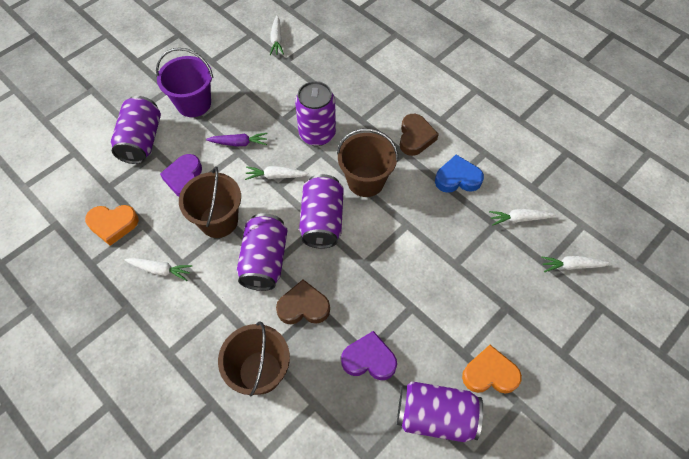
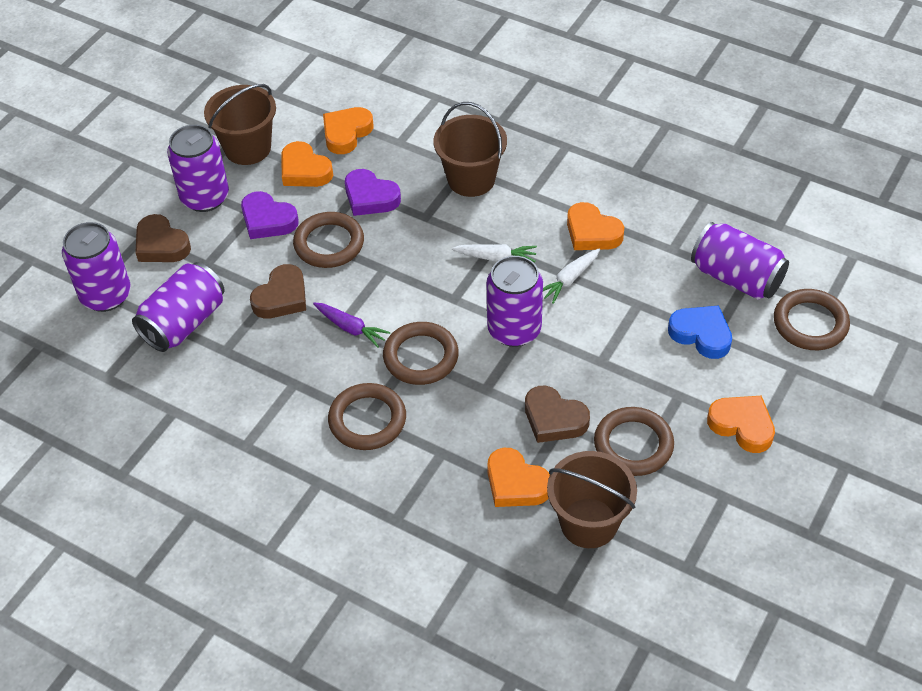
brown heart: [276,280,330,324] [400,114,439,156] = 2 -> [135,214,191,262] [250,264,306,319] [525,386,590,443] = 3
brown ring: none = 0 -> [293,212,364,268] [328,383,406,450] [383,322,459,385] [594,407,674,476] [774,289,850,350] = 5
orange heart: [85,205,139,246] [462,345,522,394] = 2 -> [282,141,333,187] [323,107,373,154] [487,448,550,507] [567,202,624,250] [707,396,775,453] = 5
purple bucket: [156,48,213,117] = 1 -> none = 0
white carrot: [125,258,192,281] [245,166,309,180] [270,15,284,55] [489,209,556,226] [541,256,611,272] = 5 -> [452,244,537,262] [543,248,600,304] = 2

